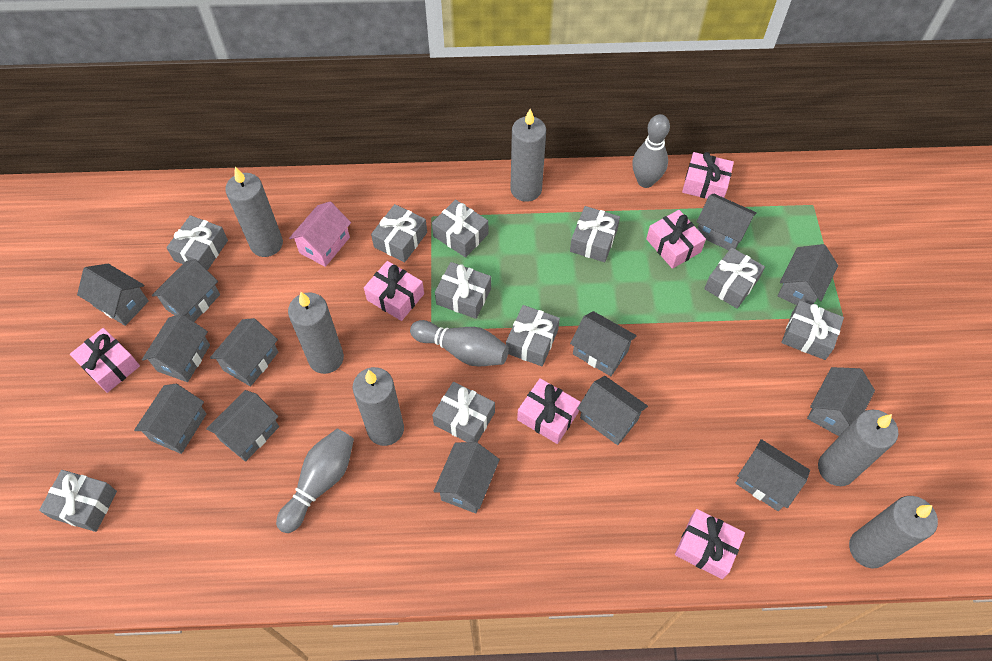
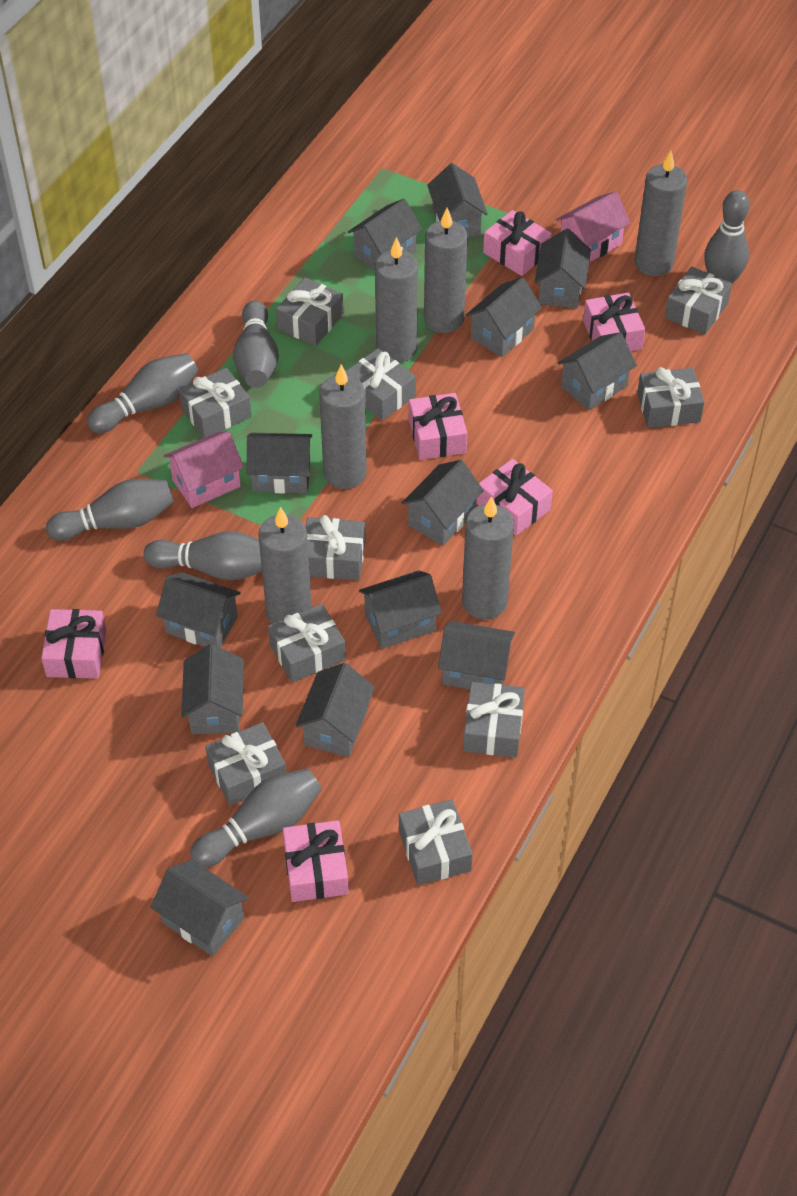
grey bowling pin: [276,428,354,533] [410,320,509,367] [632,114,670,188] = 3 -> [46,479,174,541] [87,353,198,433] [143,531,262,580] [190,768,322,867] [233,300,279,388] [704,190,750,284] = 6
pink house: [289,202,351,267] = 1 -> [164,431,244,508] [556,191,630,262] = 2

